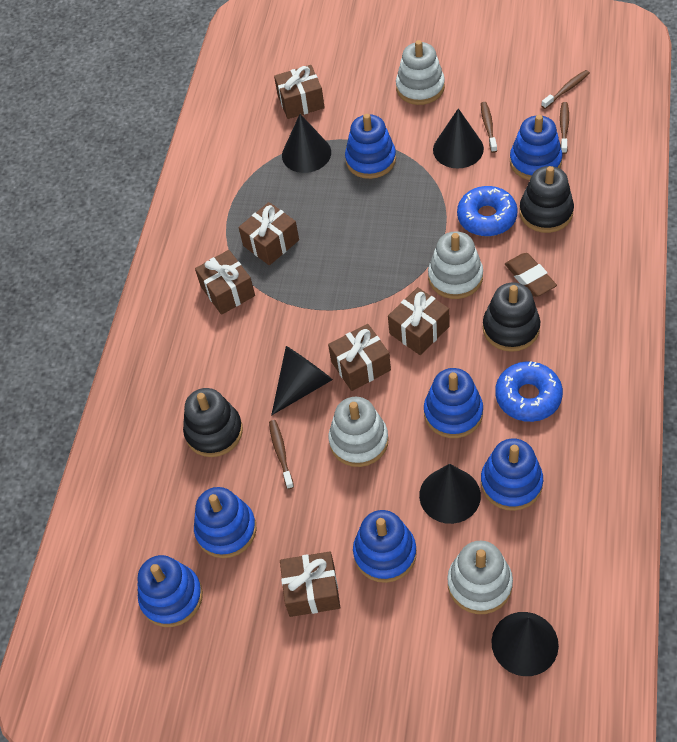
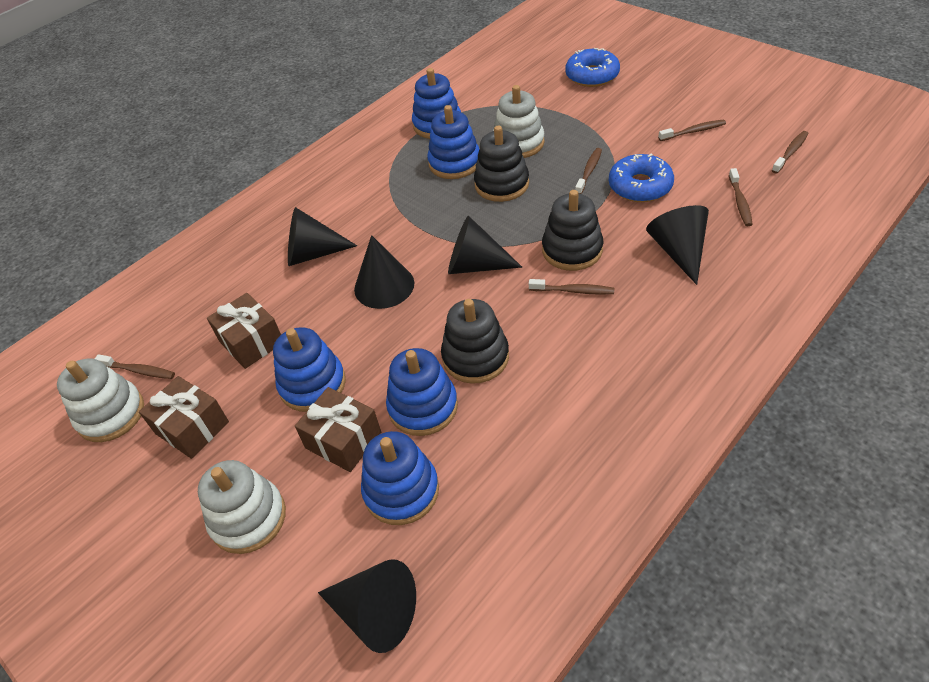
blue stacking toy: [137,555,203,627] [194,487,257,558] [345,114,396,179] [353,510,417,583] [424,368,483,438] [481,439,543,511] [510,115,562,180] = 7 -> [273,327,346,412] [361,431,439,525] [386,348,458,436] [412,68,461,139] [427,105,480,179] = 5
brown eraser: [505,253,557,297] = 1 -> none = 0
brown gift: [195,250,255,315] [238,202,299,265] [274,65,325,119] [280,551,340,617] [328,324,391,391] [388,287,450,355] = 6 -> [139,376,229,459] [207,293,281,369] [295,387,381,472] = 3
brown toothbrush: [269,420,294,489] [481,102,497,153] [541,70,590,109] [560,102,569,154] = 4 -> [95,354,175,379] [529,279,614,295] [575,148,602,194] [658,120,726,141] [729,168,753,226] [772,131,809,174] = 6
white stacking toy: [328,397,389,467] [396,40,445,105] [428,231,483,299] [447,541,513,614] = 4 -> [57,358,144,442] [198,460,286,554] [493,85,545,158] = 3

